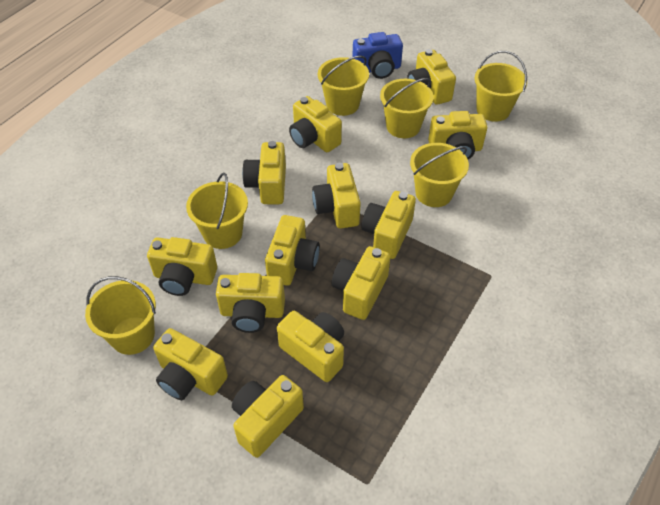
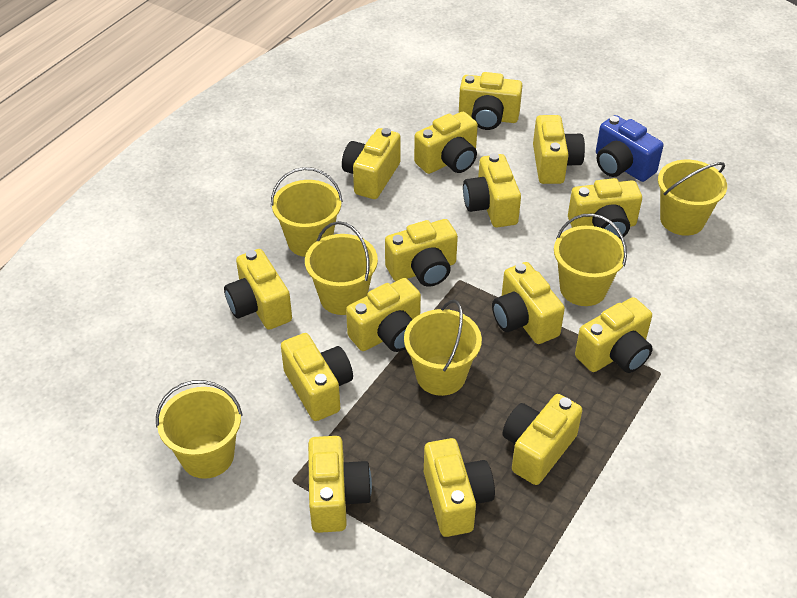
yellow camera: [147,237,217,296] [153,328,228,400] [216,273,285,333] [232,375,304,458] [242,141,286,204] [265,215,320,286] [277,311,344,382] [289,96,342,152] [312,163,361,229] [332,246,391,320] [361,191,416,259] [407,49,456,105] [428,111,487,159] = 13 -> [224,249,292,330] [281,333,353,421] [308,436,372,533] [342,128,401,199] [346,278,421,352] [385,219,458,287] [414,112,478,174] [424,438,495,537] [459,72,523,130] [463,153,521,227] [492,262,565,344] [503,394,583,485] [533,115,585,184] [568,178,642,239] [575,297,653,373] = 15

